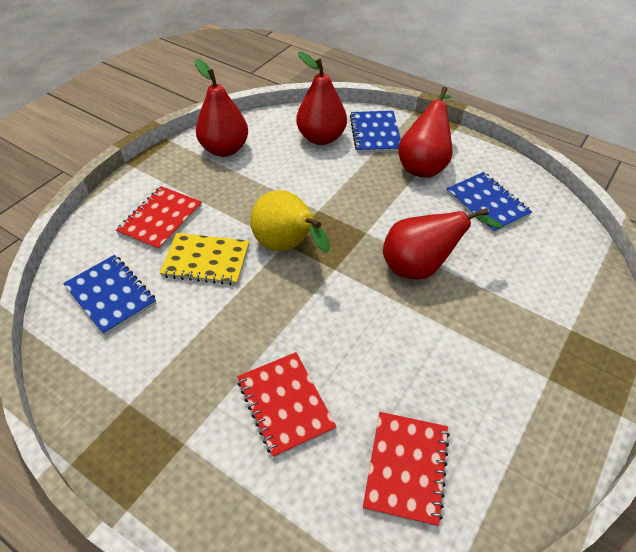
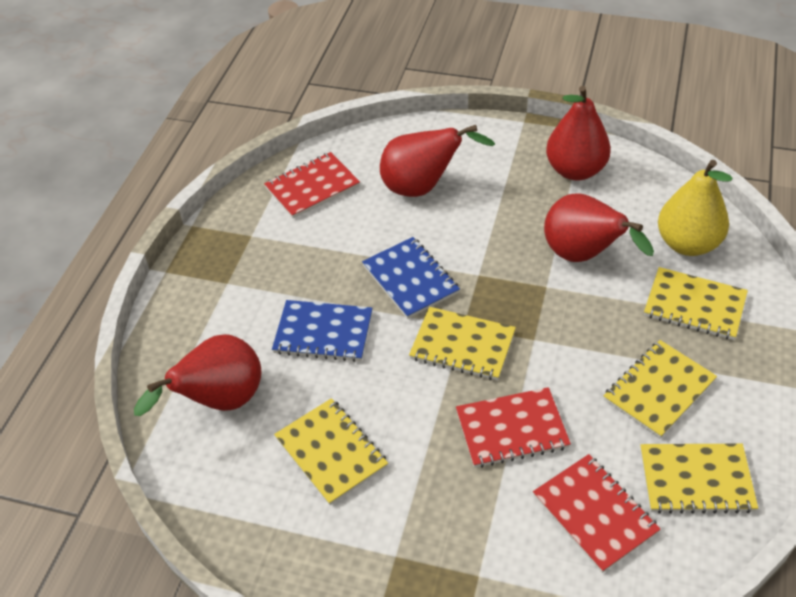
blue notebook: [63,255,156,335] [350,111,401,153] [446,172,532,234] = 3 -> [272,300,373,362] [362,237,460,319] = 2
yellow notebook: [160,233,249,285] = 1 -> [274,398,388,505] [409,307,516,380] [604,340,717,438] [640,444,758,514] [644,267,748,340] = 5

